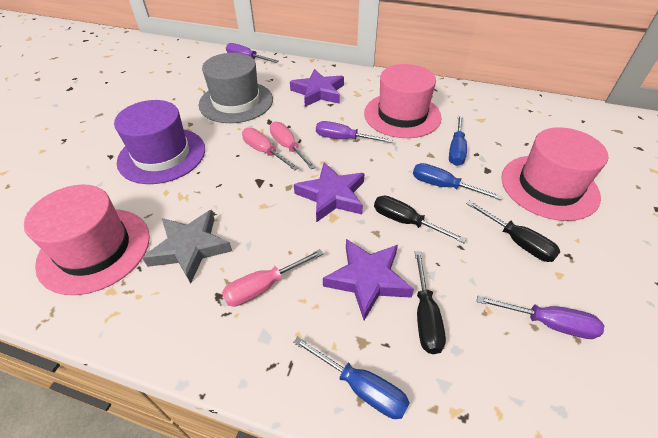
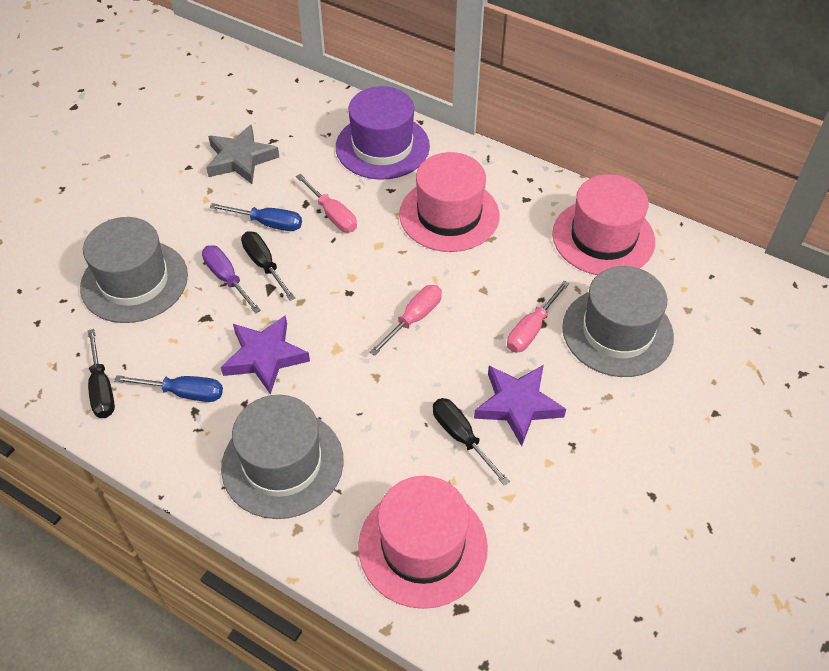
blue screwdriver: [293,337,410,419] [413,163,502,200] [449,114,467,166] = 3 -> [114,375,223,402] [210,203,302,231] = 2
grey hat: [199,53,273,123] = 1 -> [80,217,188,323] [221,395,344,519] [562,266,674,377] = 3
purple screwdriver: [226,43,279,63] [316,121,393,143] [477,295,604,339] = 3 -> [202,245,261,314] = 1
purple star: [290,69,344,107] [294,162,365,222] [323,239,414,320] = 3 -> [221,315,310,395] [474,365,566,446] = 2

